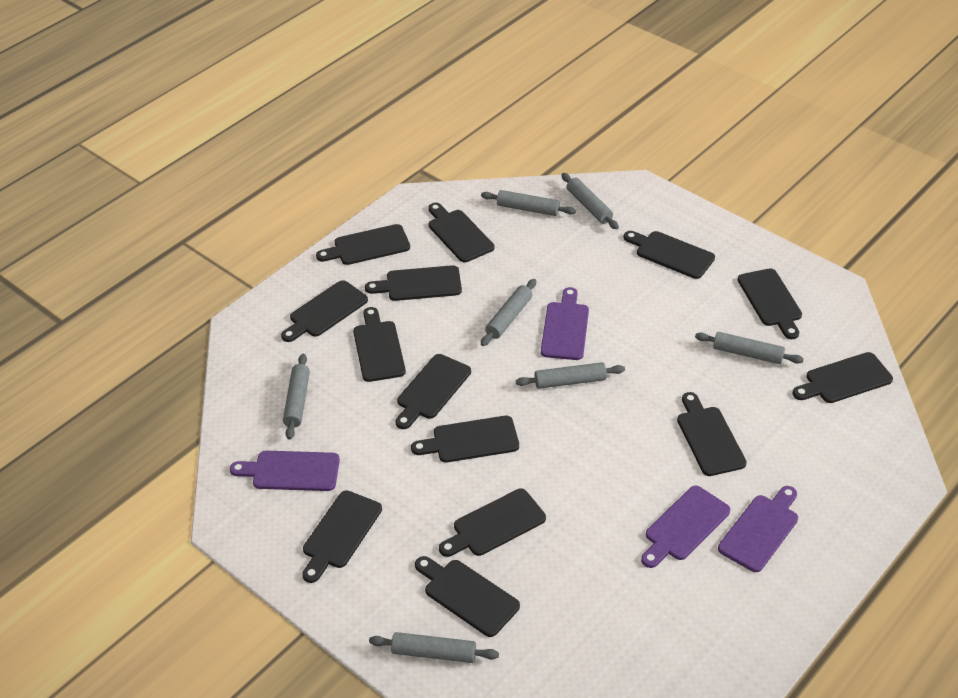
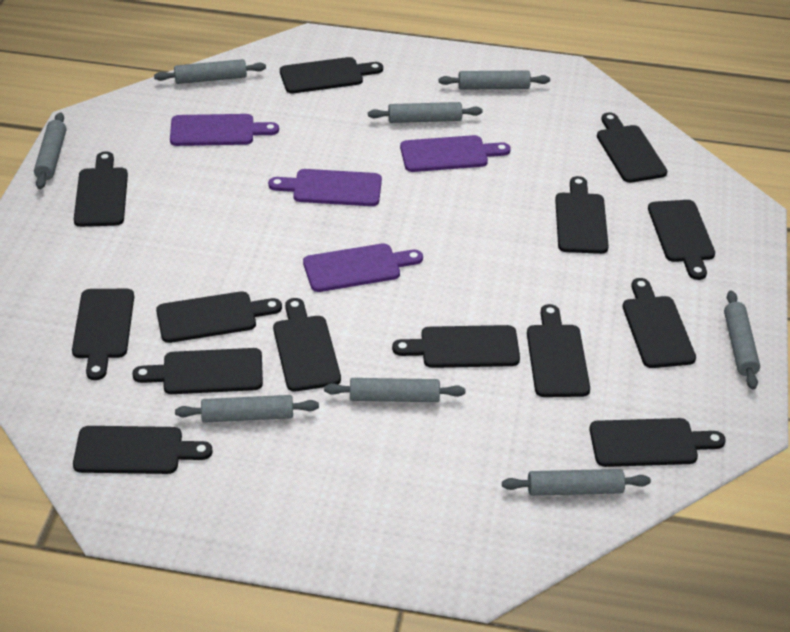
grey rolling pin: [283,354,310,440] [369,632,499,663] [481,190,576,216] [481,279,537,346] [516,362,625,389] [561,173,619,230] [695,332,804,364] = 7 -> [34,112,66,189] [154,59,266,84] [175,395,319,423] [324,378,465,402] [368,102,483,123] [439,70,550,90] [502,469,651,496] [724,291,760,390] = 8

